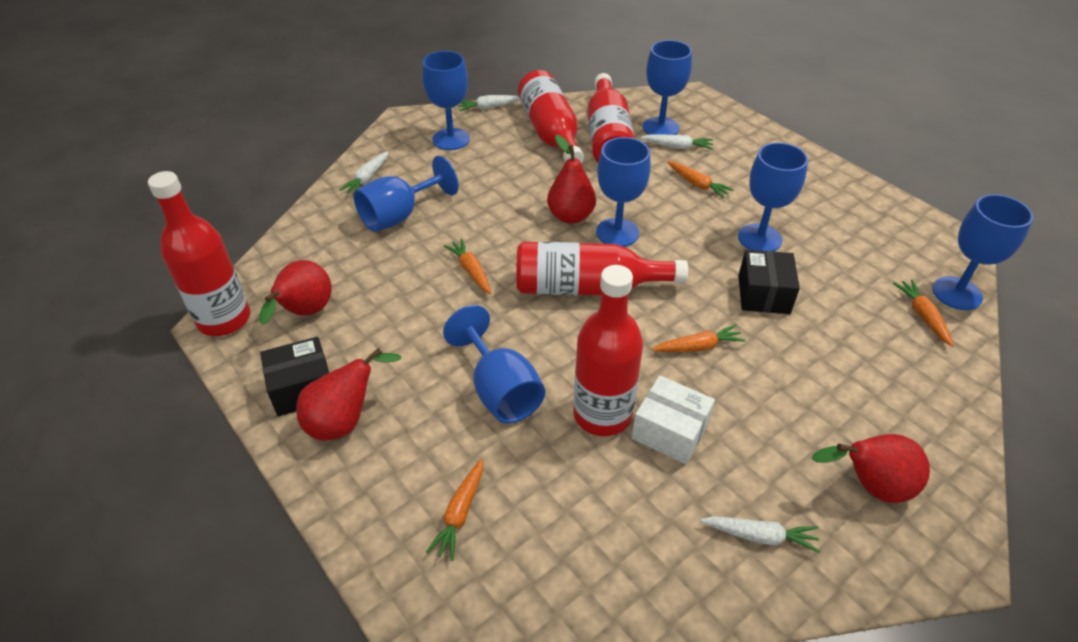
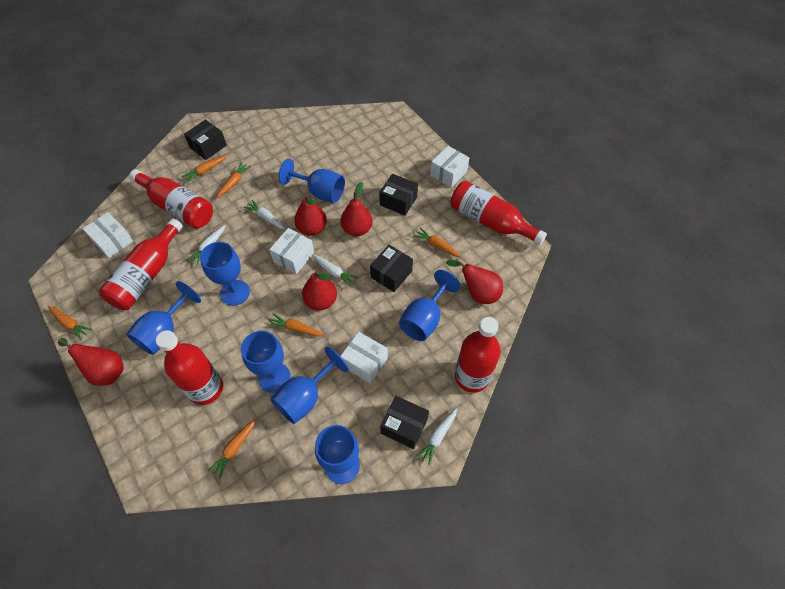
black box: [260,337,329,417] [738,250,800,314] = 2 -> [184,119,227,160] [370,245,413,292] [379,174,418,216] [380,396,429,449] = 4
orange carrot: [426,459,483,561] [444,239,492,294] [652,324,746,352] [667,161,734,199] [893,280,954,347] = 5 -> [48,306,92,340] [181,156,227,183] [207,419,256,479] [217,162,251,198] [268,314,324,336] [413,228,462,257] = 6
red pear: [259,260,332,325] [296,348,402,440] [547,135,596,224] [812,434,930,503] = 4 -> [58,338,124,386] [294,194,327,236] [302,270,337,311] [341,182,373,236] [446,260,503,304] = 5
white box: [632,375,715,464] = 1 -> [83,212,133,258] [269,228,314,274] [341,332,388,383] [430,146,469,188] = 4

